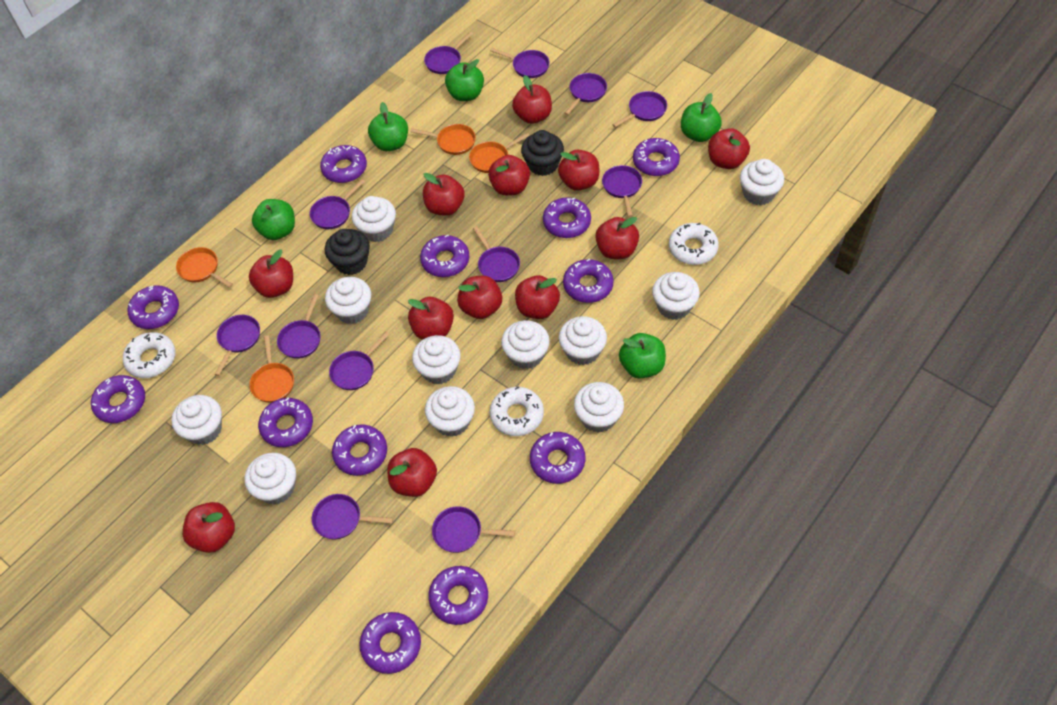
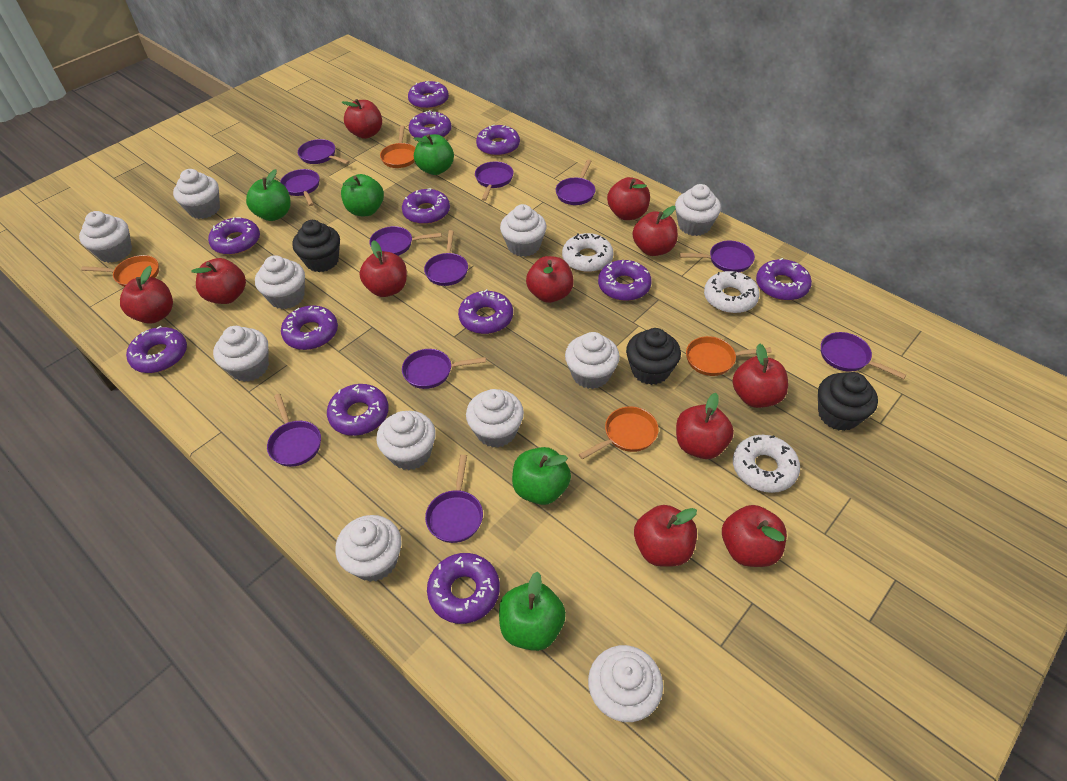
black cupcake: [325,229,370,275] [521,130,564,176] = 2 -> [292,220,340,272] [626,328,681,385] [818,372,878,431] = 3
purple pan: [214,315,260,376] [277,294,321,359] [310,179,365,229] [312,494,393,539] [329,331,390,390] [424,32,473,74] [432,506,515,553] [473,226,520,282] [490,48,550,78] [564,73,607,115] [602,165,642,217] [612,91,667,128] = 12 -> [267,394,321,467] [280,169,319,206] [298,139,350,164] [369,226,442,256] [402,349,486,389] [424,230,468,286] [425,454,483,543] [475,162,514,201] [556,159,595,205] [680,241,755,272] [821,332,906,379] = 11
red apple: [182,502,235,553] [249,250,293,298] [387,448,437,497] [408,297,454,340] [423,173,465,216] [457,276,502,319] [488,155,530,196] [512,75,552,124] [515,275,560,319] [558,150,599,191] [595,217,639,259] [708,128,750,169] = 12 -> [120,266,173,324] [191,258,246,304] [342,99,382,139] [359,240,407,297] [526,256,574,303] [607,177,650,220] [633,206,678,256] [634,505,697,567] [676,393,734,459] [722,505,787,567] [732,343,788,408] = 11

